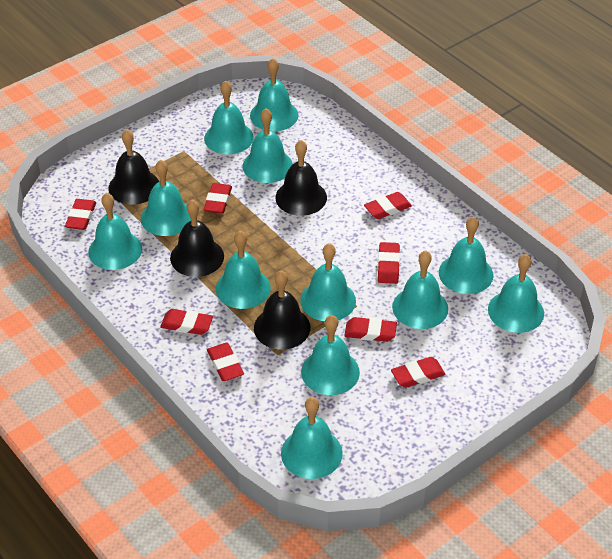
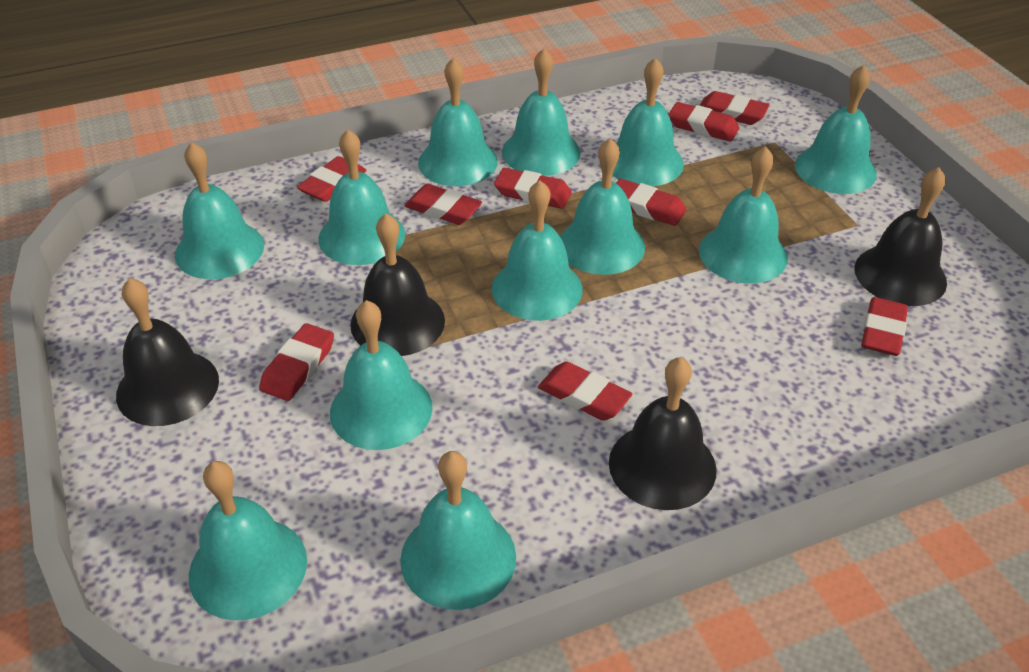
red eraser: [65,199,96,230] [160,309,213,335] [204,183,232,214] [207,343,244,381] [344,317,397,342] [364,192,412,219] [378,242,400,284] [391,357,445,388] = 8 -> [259,323,334,401] [297,156,367,202] [404,184,482,225] [494,168,572,209] [538,361,632,421] [616,179,686,226] [668,102,739,142] [699,91,770,125] [861,297,908,356] = 9

